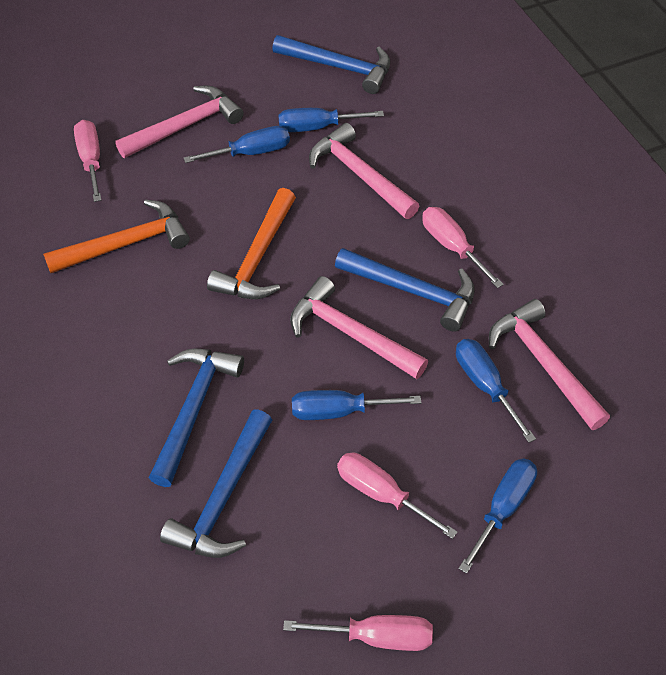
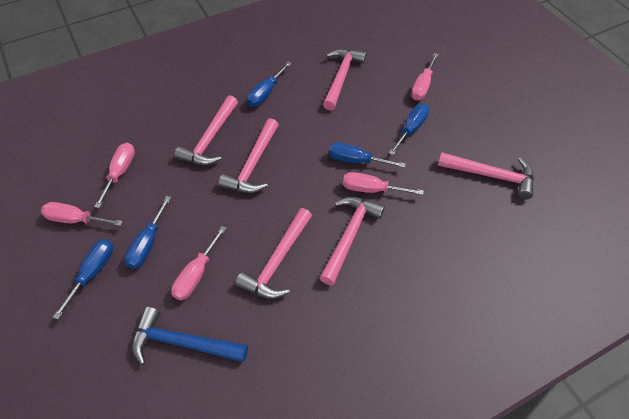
blue hammer: [149,348,244,487] [160,409,272,558] [272,35,390,94] [335,248,475,332] = 4 -> [132,307,248,365] = 1
orange hammer: [43,200,190,273] [207,188,296,299] = 2 -> none = 0
pink hammer: [115,86,244,158] [290,276,428,379] [309,123,419,219] [489,299,610,430] = 4 -> [174,95,238,165] [219,118,279,193] [235,208,312,299] [320,197,385,285] [323,49,367,110] [438,152,534,199] = 6
pink screwdriver: [74,120,102,202] [283,615,433,651] [337,452,457,539] [422,207,504,288] = 4 -> [41,202,123,226] [95,143,135,208] [171,226,227,301] [343,172,424,195] [411,53,438,101] = 5

